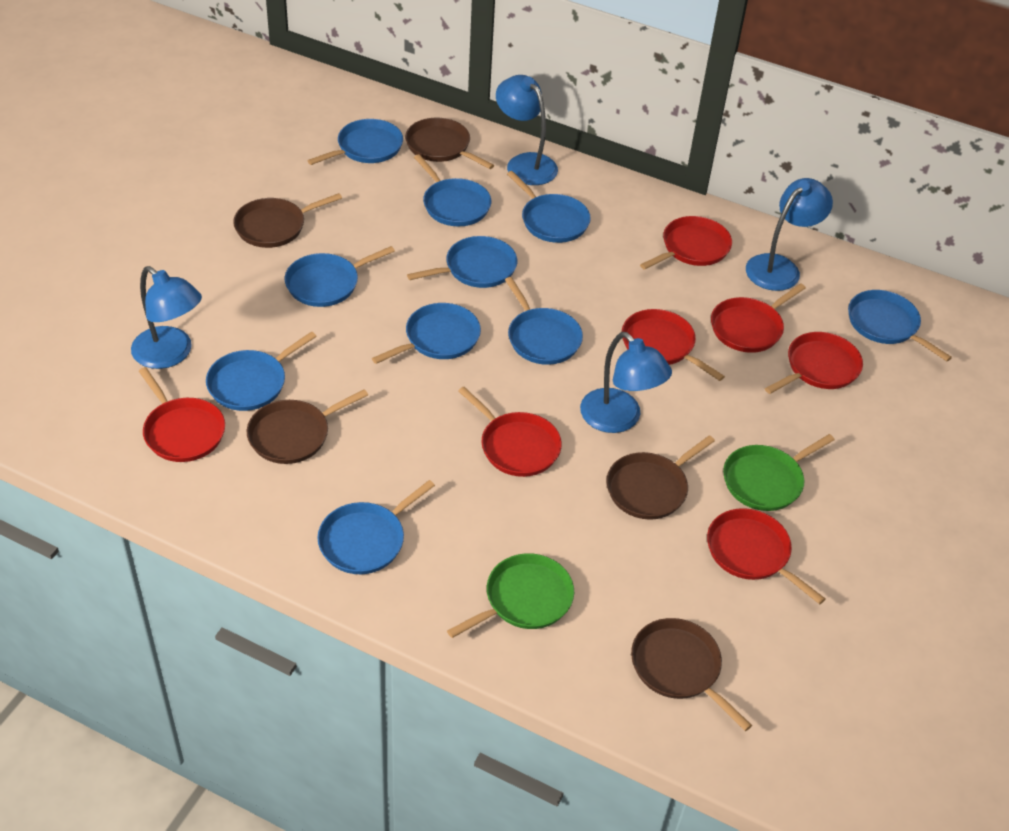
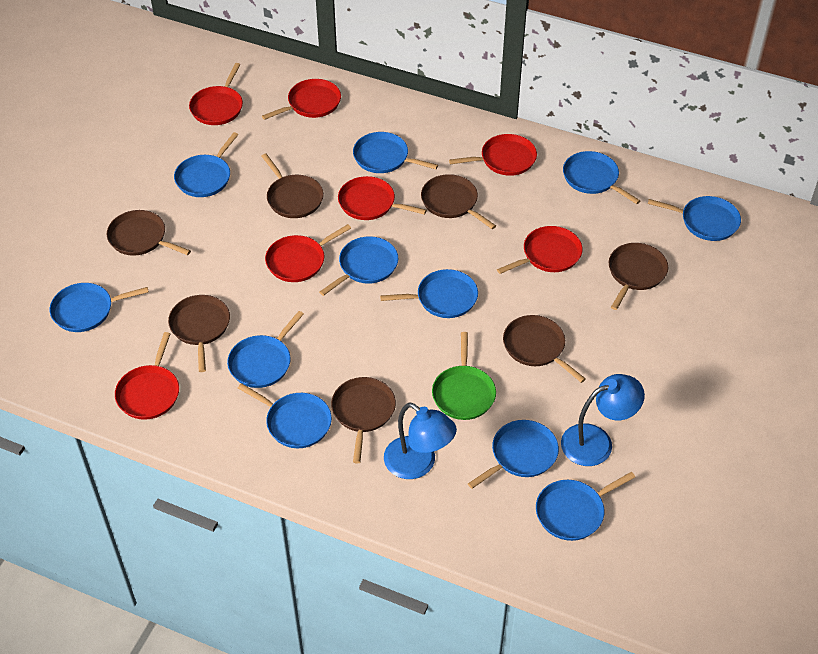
blue lamp: [131,266,202,369] [496,75,558,185] [580,332,672,433] [746,178,833,291] = 4 -> [384,402,457,479] [561,374,645,466] = 2
blue pan: [206,331,317,411] [285,246,395,307] [307,119,403,165] [317,480,435,574] [372,303,481,364] [407,236,517,288] [414,154,491,226] [505,277,583,365] [507,171,591,243] [848,290,952,361] = 10 -> [50,283,149,332] [174,132,238,197] [227,311,304,388] [238,383,332,448] [319,236,398,296] [353,132,438,173] [380,269,478,318] [468,420,559,489] [536,472,635,541] [563,151,640,204] [648,196,741,241] = 11
brown pan: [233,193,342,248] [247,389,368,464] [405,118,494,169] [606,435,715,520] [631,618,752,731] = 5 -> [107,210,191,256] [168,295,230,372] [262,153,324,218] [331,377,396,464] [421,174,496,229] [503,315,586,383] [609,243,668,310] = 7
green pan: [447,553,574,638] [723,434,835,511] = 2 -> [432,332,496,420] = 1

